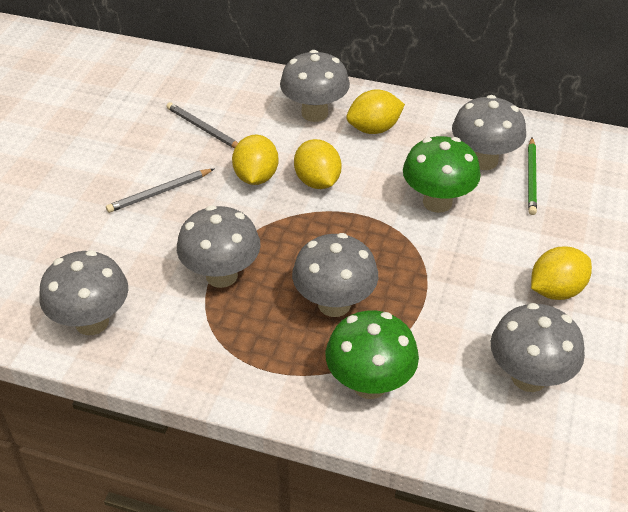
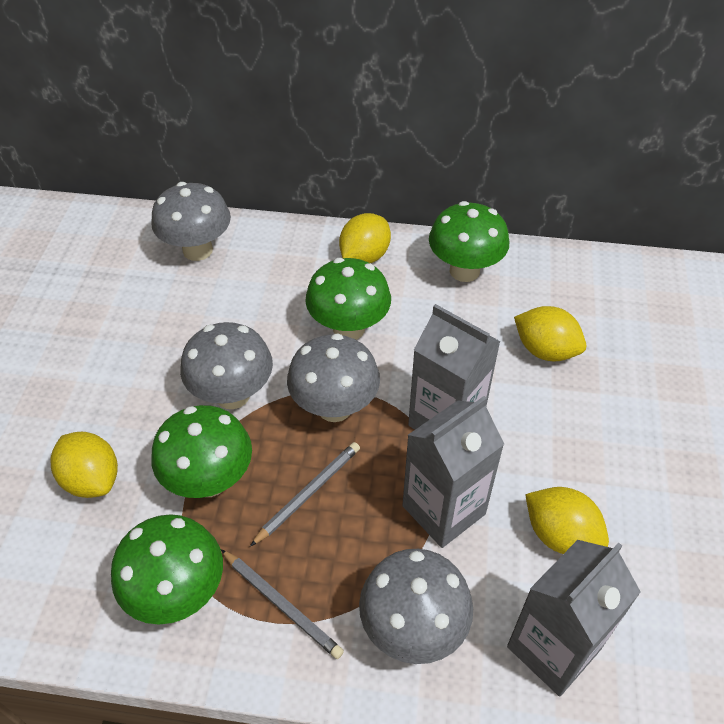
green mushroom: [325,310,419,399] [403,136,481,213] = 2 -> [111,514,223,624] [151,405,252,498] [305,258,391,340] [429,201,509,282] = 4
green pencil: [528,137,537,215] = 1 -> none = 0
grey carton: none = 0 -> [402,396,504,548] [408,304,501,430] [507,540,641,696] = 3
grey mushroom: [39,250,128,335] [177,205,261,288] [280,50,350,122] [292,233,378,317] [452,95,526,170] [491,303,585,392] = 6 -> [151,182,231,261] [180,322,273,409] [287,333,380,422] [359,549,473,664] = 4

